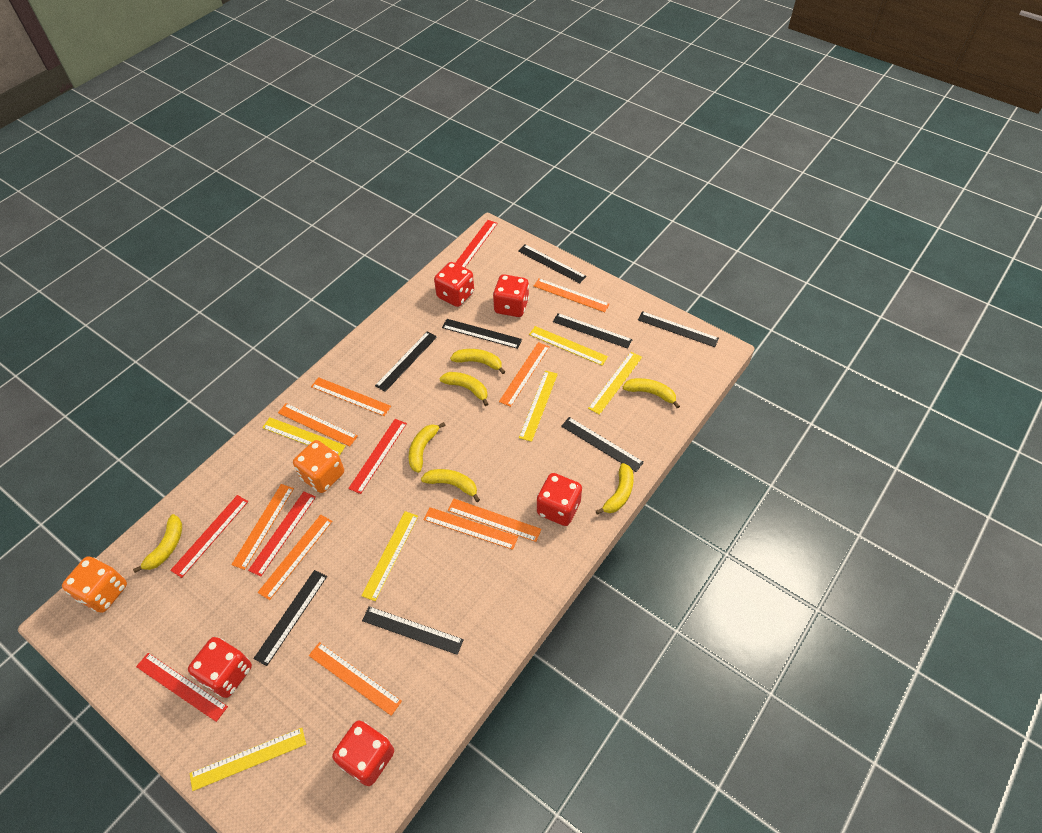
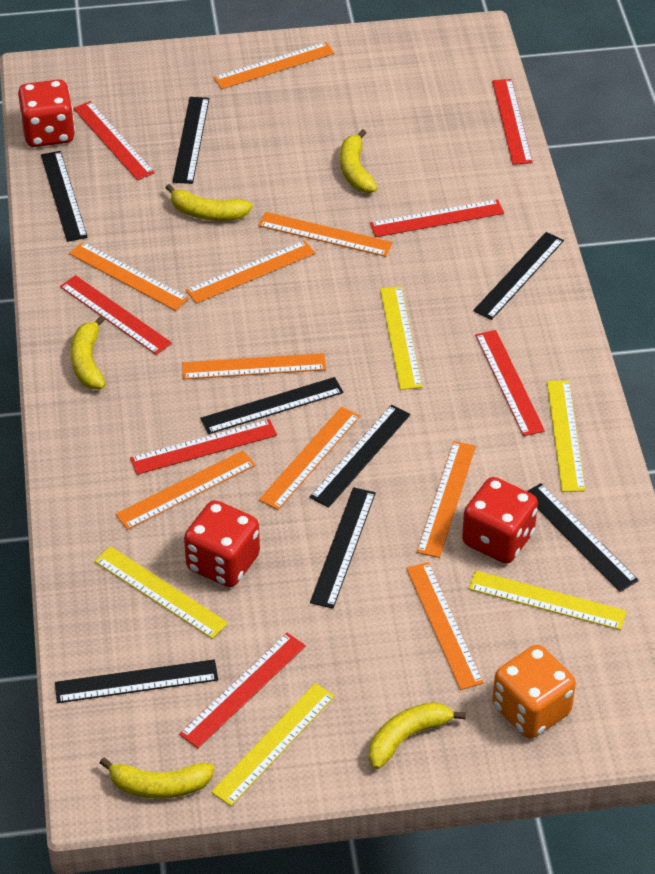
orange dice: [62,556,127,613] [293,440,344,493] = 2 -> [492,645,576,739] = 1
red dice: [188,637,252,698] [332,721,394,786] [434,262,474,307] [493,274,529,317] [537,473,582,526] = 5 -> [18,80,75,147] [184,500,260,587] [462,477,538,564] = 3
red ruler: [136,653,228,722] [170,495,248,578] [248,492,316,577] [348,419,407,494] [455,220,498,268] = 5 -> [60,275,172,355] [73,101,155,180] [130,419,277,475] [179,633,306,748] [370,199,504,237] [475,330,545,436] [492,79,533,165] = 7
yellow banana: [133,514,182,573] [409,422,446,473] [421,469,480,502] [439,372,488,406] [450,349,505,374] [596,463,634,515] [623,378,680,408] = 7 -> [71,315,105,389] [100,757,215,799] [166,184,253,221] [340,129,377,193] [369,702,466,769] = 5
yellow ruler: [189,728,306,791] [262,417,346,456] [361,511,418,601] [519,370,558,442] [529,326,608,366] [588,352,642,415] = 6 -> [94,546,228,639] [211,683,335,806] [380,286,422,390] [469,571,627,630] [547,380,585,492] = 5

